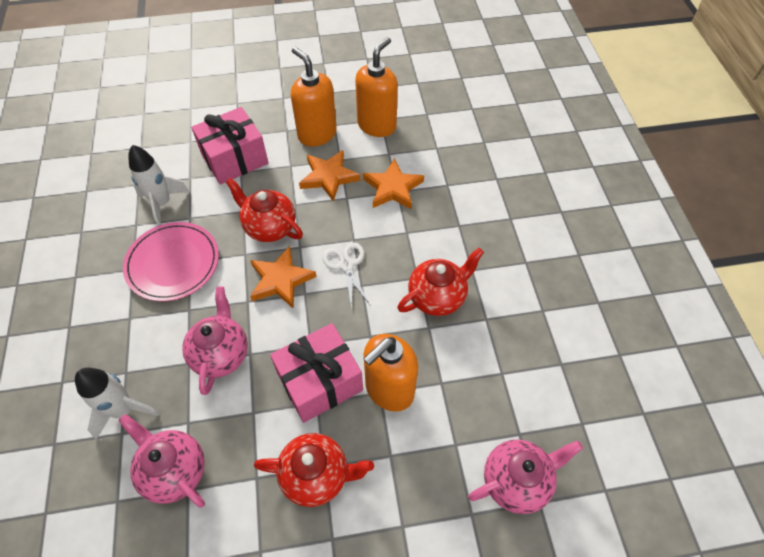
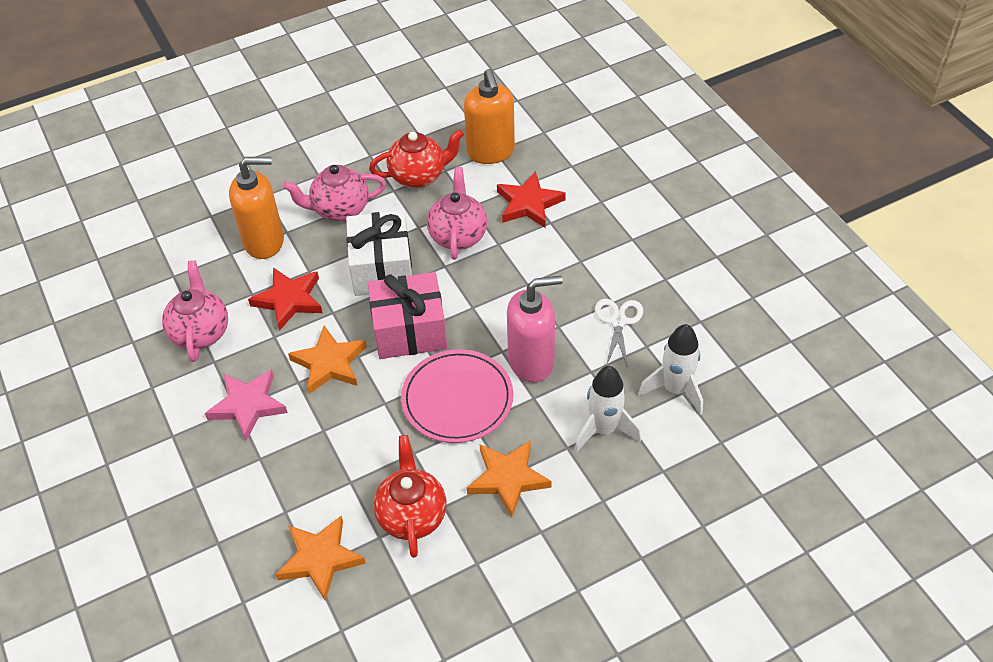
orange soap dispenser: [291,47,337,146] [355,37,398,137] [364,334,418,412] = 3 -> [229,157,284,259] [464,69,515,164] = 2
pink gift: [191,107,269,185] [270,323,363,423] = 2 -> [368,272,447,359] = 1
pink soap dispenser: none = 0 -> [507,276,563,383] = 1
pink star: none = 0 -> [205,369,288,441] = 1
red star: none = 0 -> [248,267,323,331] [497,171,566,228] = 2
red teapot: [226,178,303,242] [254,433,374,507] [397,248,484,316] = 3 -> [369,129,464,188] [373,435,447,558] = 2
white gift: none = 0 -> [346,210,412,296] = 1

